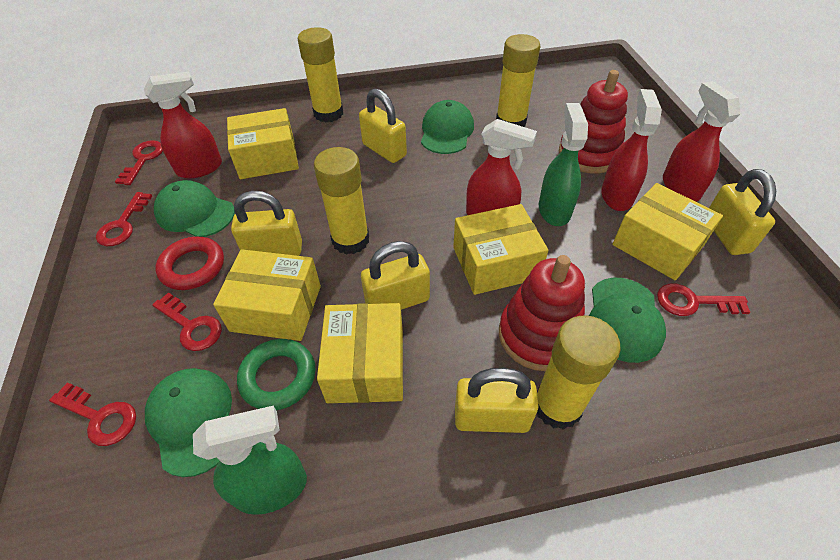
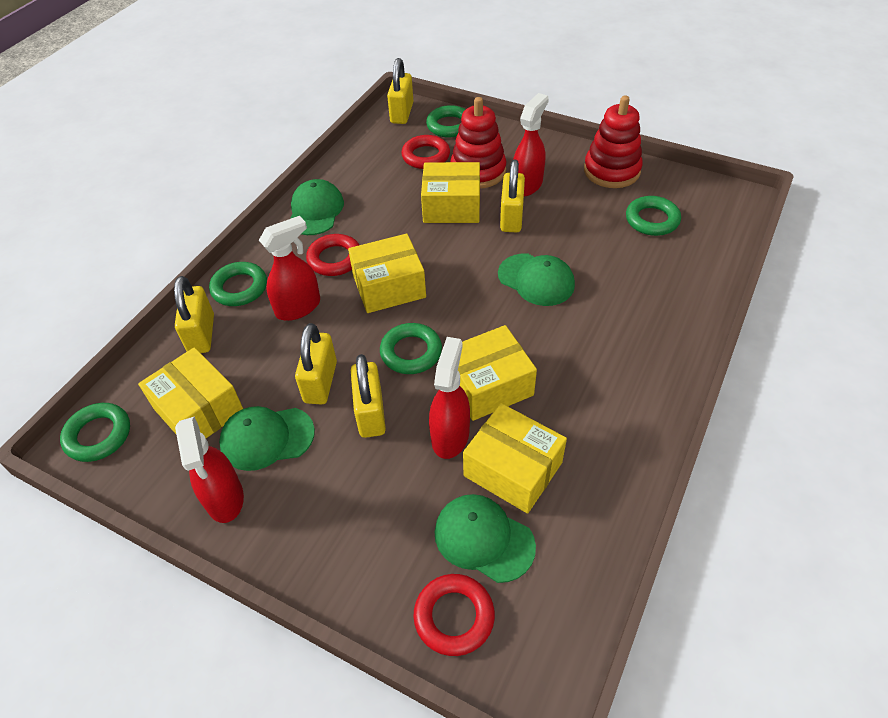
green ring: [237,339,316,410] = 1 -> [60,403,130,462] [209,262,267,306] [380,323,442,374] [426,105,466,137] [626,196,681,236] = 5
green spray bottle: [193,406,307,515] [539,103,588,226] = 2 -> none = 0
red key: [49,382,136,446] [96,192,152,246] [115,140,163,185] [152,292,222,351] [657,283,750,316] = 5 -> none = 0
red ring: [155,237,224,290] = 1 -> [306,234,359,276] [401,135,450,169] [414,574,495,656] = 3
yellow glue stick: [298,27,343,122] [314,147,369,255] [496,34,540,127] [537,315,621,430] = 4 -> none = 0

